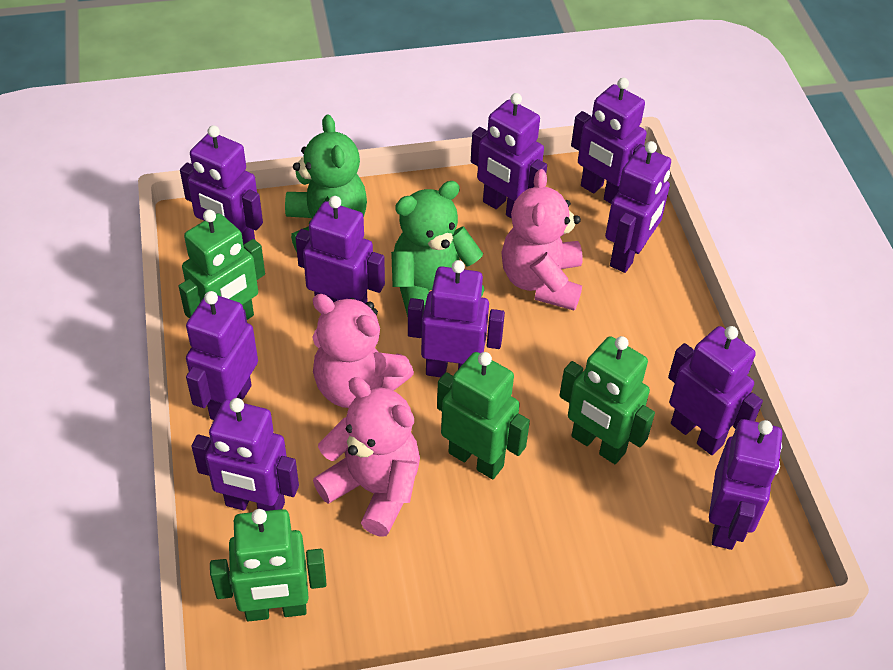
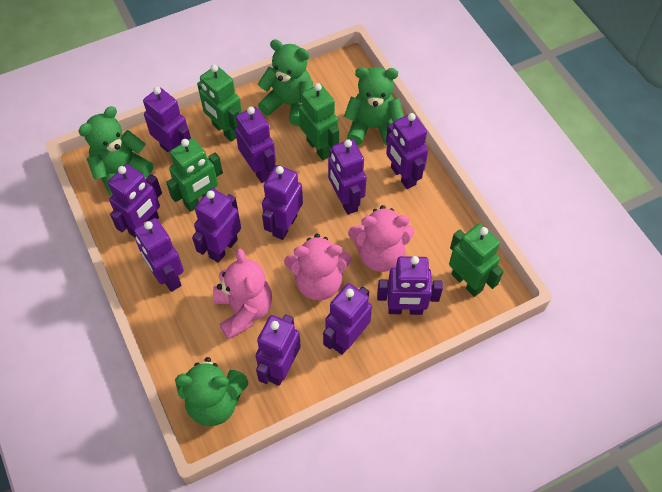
green teddy bear: [285,115,367,252] [391,181,485,317] = 2 -> [78,106,153,196] [175,357,248,426] [258,40,313,126] [344,67,404,146] = 4
purple robot: [180,125,263,245] [186,291,258,420] [191,398,299,511] [296,196,385,304] [408,260,505,377] [471,93,547,219] [571,78,647,204] [605,141,671,273] [668,326,763,455] [709,419,782,550] = 10 -> [108,164,162,238] [134,218,184,292] [143,87,191,152] [192,188,241,263] [235,107,276,183] [256,314,301,386] [262,165,303,240] [323,283,372,355] [328,139,367,215] [377,256,443,315] [386,113,428,189] = 11

